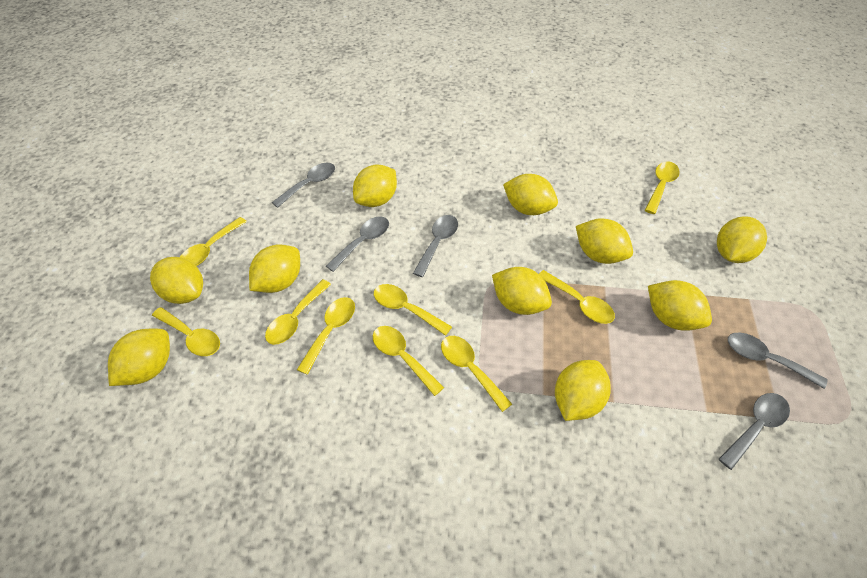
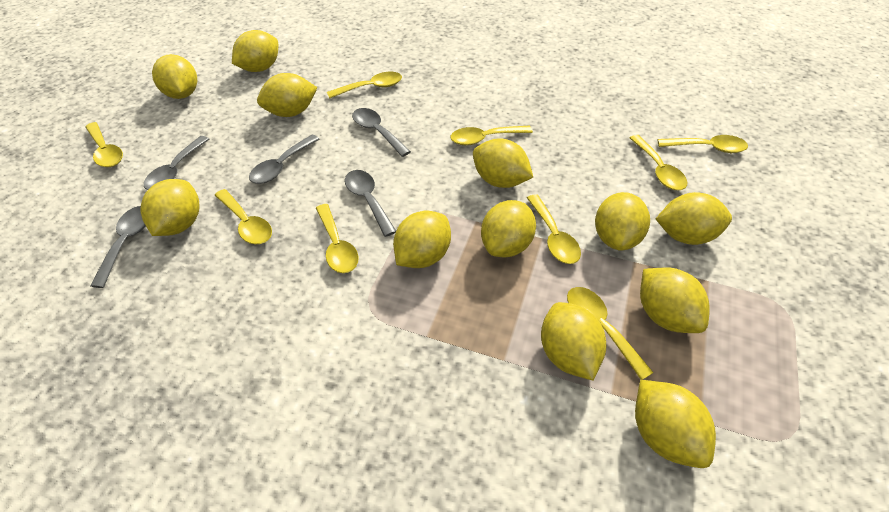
yellow lemon: [108,329,170,386] [150,257,203,304] [249,245,300,293] [353,164,397,207] [492,267,552,315] [503,174,558,215] [555,360,611,421] [576,219,633,264] [648,280,712,331] [717,216,767,263] = 10 -> [140,179,200,236] [152,54,197,99] [232,30,278,72] [257,73,318,117] [393,211,451,268] [473,138,533,188] [481,200,536,257] [541,302,606,381] [595,192,650,251] [635,380,716,468] [640,268,710,333] [656,192,732,245] = 12

